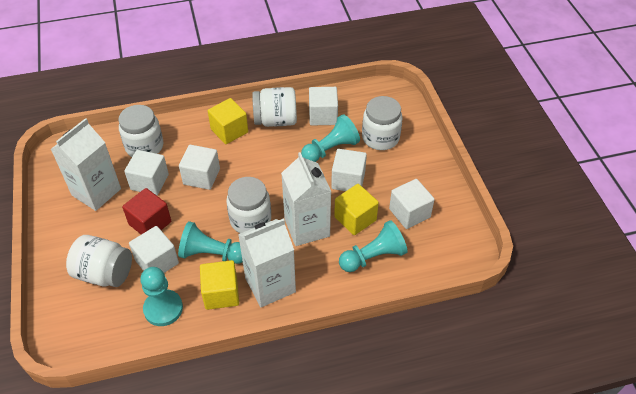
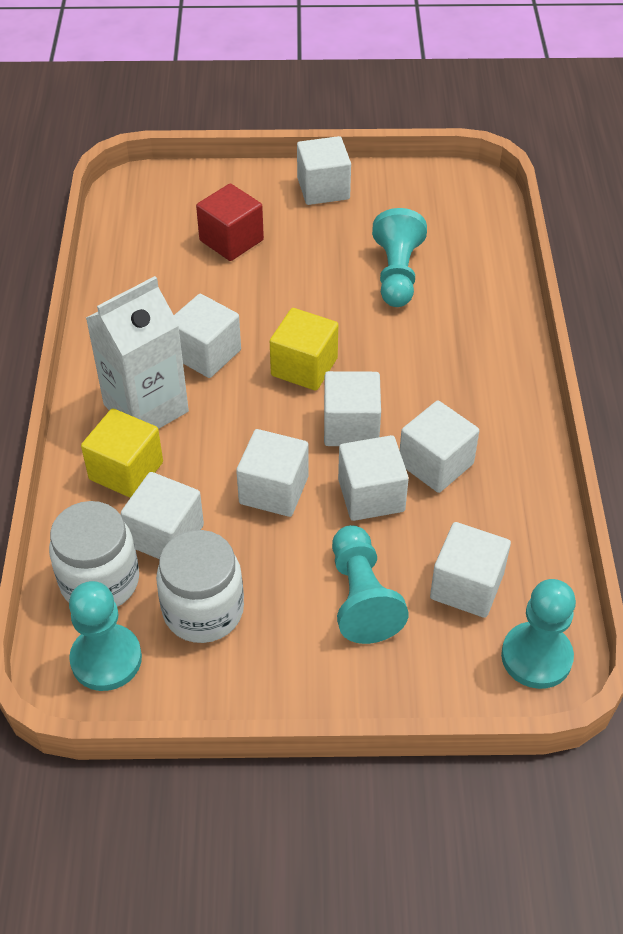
white carton: [51,118,121,211] [238,218,296,307] [281,152,331,246] = 3 -> [86,276,189,429] = 1
white cube: [124,150,169,195] [129,226,179,273] [179,145,220,190] [309,87,338,126] [331,149,367,191] [389,179,435,229] = 6 -> [121,472,204,559] [174,294,241,378] [236,429,308,517] [297,136,351,205] [324,371,381,446] [338,435,409,521] [400,401,479,493] [430,522,511,618] = 8
white jar: [66,235,132,287] [118,105,163,157] [226,177,271,233] [252,87,297,127] [362,96,403,150] = 5 -> [49,501,139,607] [156,530,244,643] = 2
yellow cube: [200,260,239,310] [208,98,248,144] [334,184,379,235] = 3 -> [81,408,163,498] [270,308,338,391] = 2

